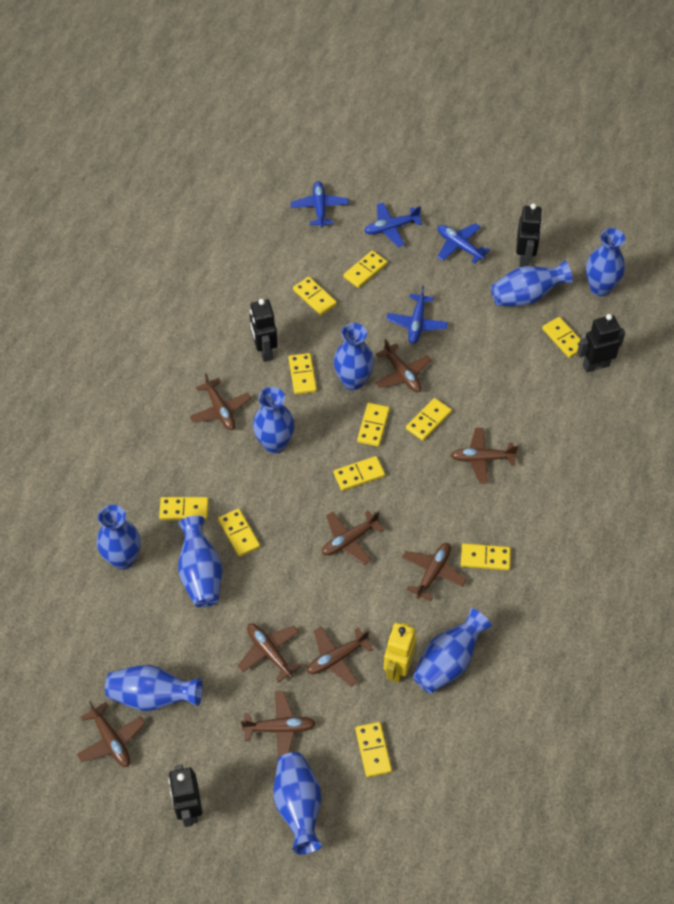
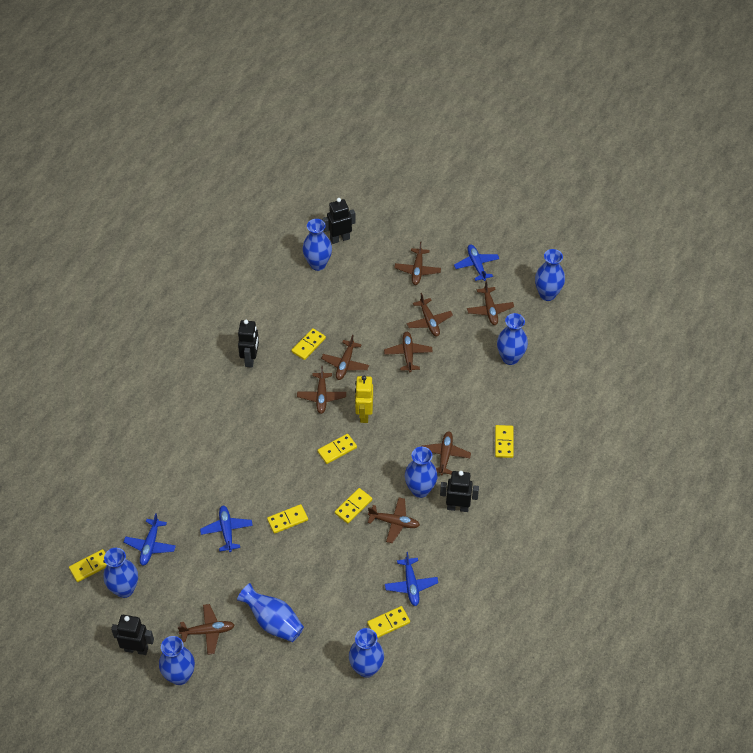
blue vase: [97,505,141,570] [105,665,203,711] [178,516,222,607] [253,387,295,454] [273,752,322,854] [334,323,374,390] [413,608,492,694] [491,260,573,306] [586,228,625,296] = 9 -> [104,548,138,598] [159,636,195,685] [237,583,304,642] [303,219,332,271] [349,628,384,678] [405,447,438,498] [497,313,528,365] [535,249,565,301] = 8
yellow domino: [159,497,209,520] [218,508,260,557] [289,353,317,394] [293,277,337,315] [334,456,385,491] [343,251,387,288] [355,722,392,777] [357,403,390,447] [406,398,452,441] [461,543,511,570] [542,317,580,358] = 11 -> [69,549,107,582] [267,504,308,534] [291,328,326,360] [317,434,357,464] [335,488,372,524] [367,606,410,638] [495,425,514,458] = 7

